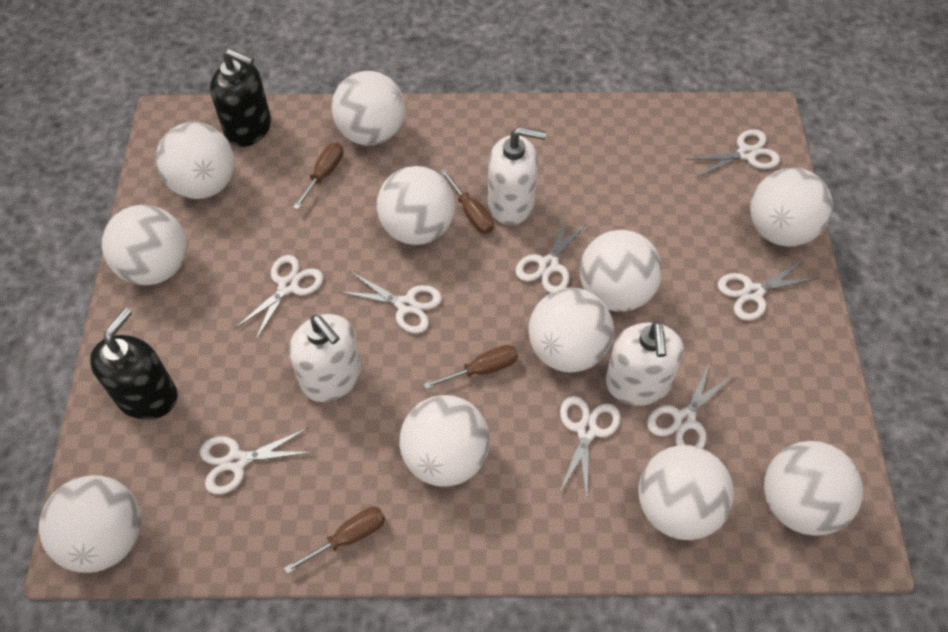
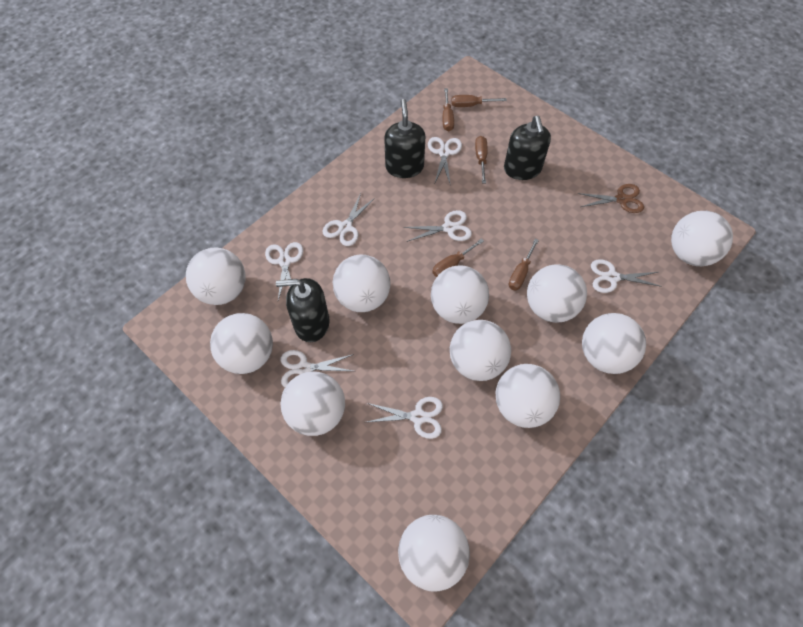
black soap dispenser: [90,308,178,420] [210,49,271,147] = 2 -> [276,278,330,342] [384,99,425,178] [504,116,551,180] = 3
brown scissors: none = 0 -> [577,184,644,213] = 1
brown screwdriver: [284,507,385,574] [293,142,343,209] [424,345,518,389] [440,169,494,234] = 4 -> [432,239,484,277] [443,88,454,131] [451,95,507,107] [475,136,488,183] [509,239,539,290] = 5
white scissors: [200,428,314,494] [234,255,323,341] [340,272,442,333] [515,213,589,293] [559,396,621,501] [647,362,734,449] [686,129,780,178] [718,260,819,321] = 8 -> [265,242,303,300] [281,350,354,387] [323,193,375,246] [367,397,443,439] [404,210,472,242] [428,137,462,186] [591,259,662,293] = 7
white soap dispenser: [289,314,361,402] [488,127,546,225] [605,321,684,406] = 3 -> none = 0

